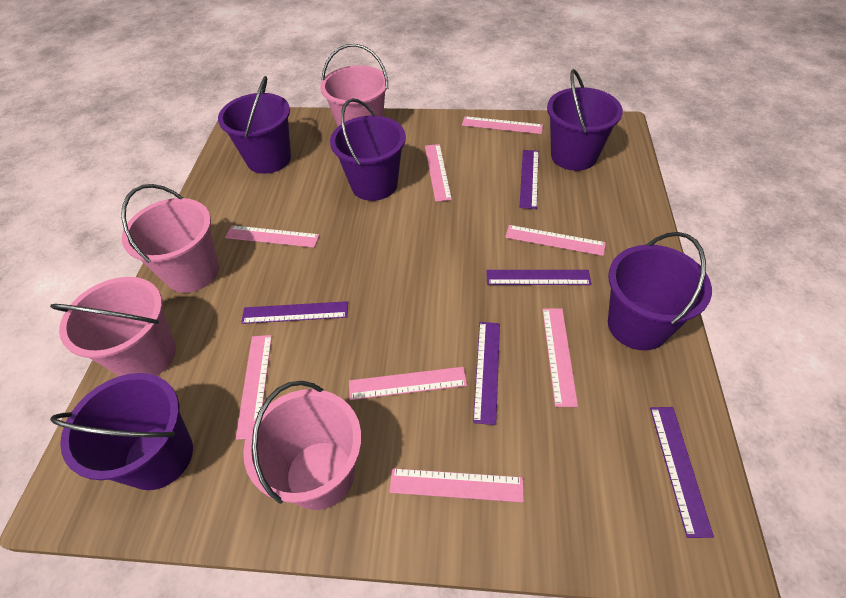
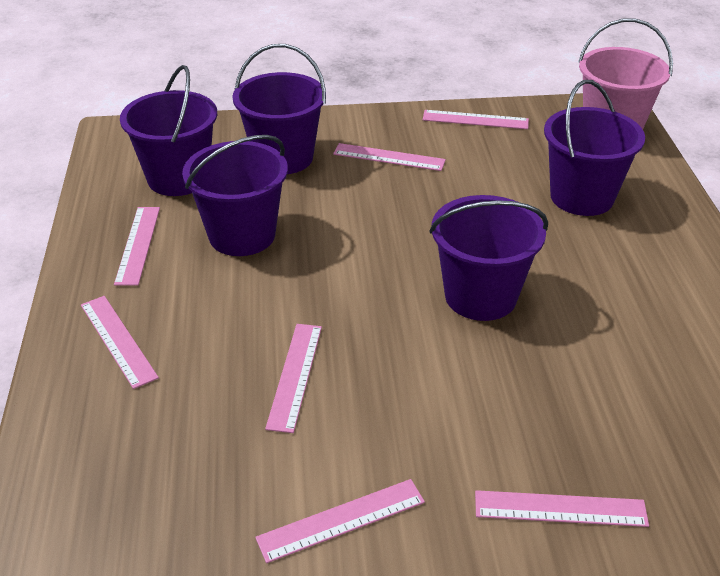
pink bucket: [50,277,176,376] [121,184,219,293] [243,381,362,510] [320,44,388,126] = 4 -> [578,19,673,129] = 1
pink ruler: [225,225,320,248] [236,335,272,440] [349,367,467,400] [389,468,524,502] [425,144,452,202] [462,116,543,134] [505,225,606,256] [542,308,578,407] = 8 -> [81,296,159,389] [114,207,160,286] [255,479,425,563] [265,324,322,433] [333,143,446,171] [423,110,529,129] [475,490,649,527] = 7
purple ruler: [241,301,348,324] [473,322,500,425] [486,270,592,285] [520,150,539,209] [650,407,714,538] = 5 -> none = 0

